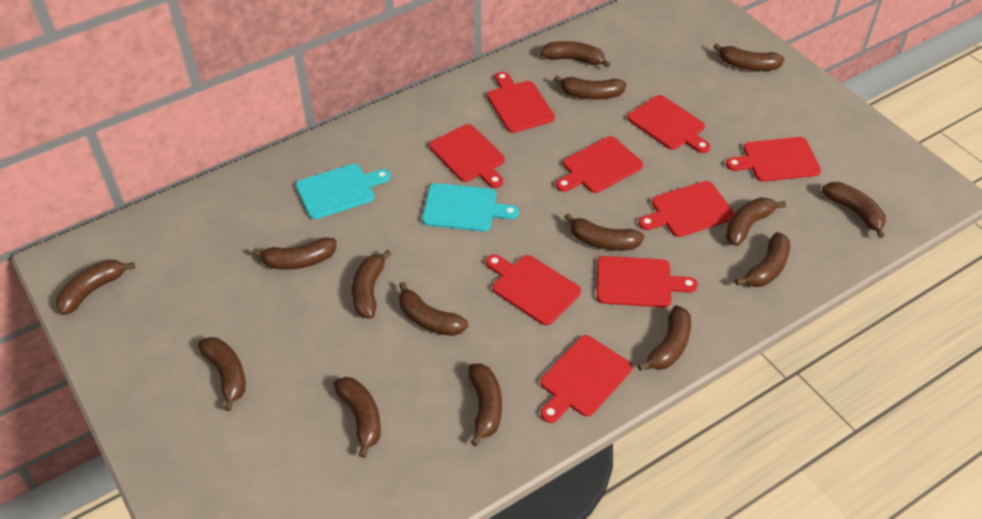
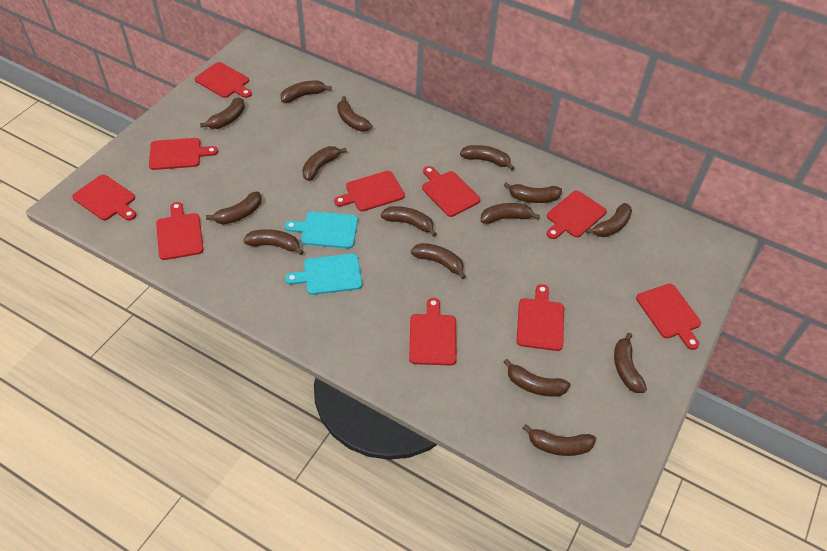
red cutting board: [429,124,505,188] [486,254,581,326] [487,72,555,133] [540,335,632,423] [556,136,643,193] [597,256,698,308] [627,95,710,153] [638,181,734,237] [726,137,821,182] = 9 -> [72,175,136,220] [149,138,218,170] [156,202,204,260] [195,62,252,98] [334,171,405,211] [409,298,456,365] [422,166,480,217] [517,284,564,351] [547,190,607,239] [636,284,701,350] = 10

